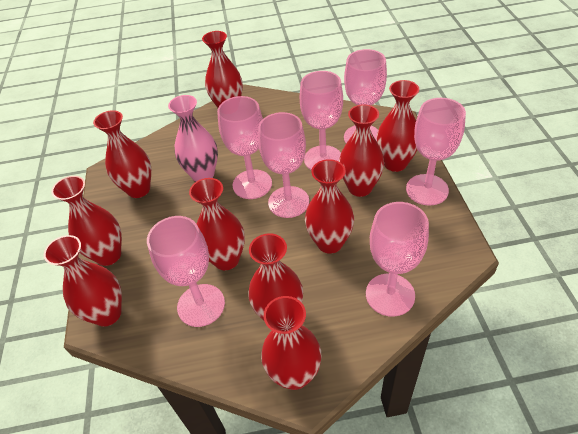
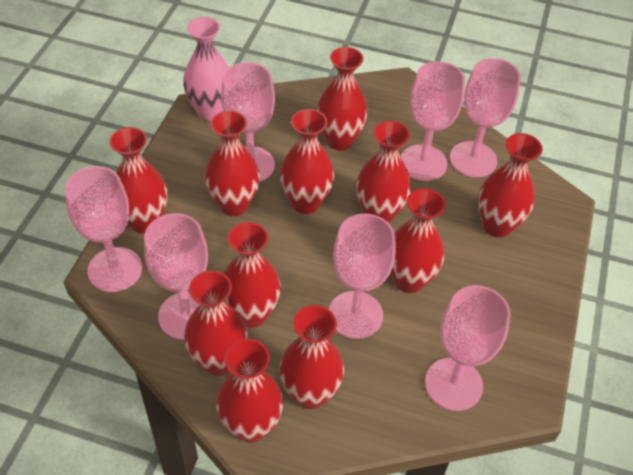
red vase: [44,235,122,327] [51,176,122,266] [93,110,151,198] [189,178,245,270] [202,31,243,108] [248,233,303,320] [261,296,321,390] [305,159,354,254] [339,104,384,197] [376,80,419,172] = 10 -> [109,127,167,234] [184,270,248,376] [205,111,260,216] [216,339,283,443] [223,222,281,328] [279,305,344,409] [280,109,334,214] [317,47,368,151] [356,121,411,223] [390,188,446,293] [478,133,543,238] = 11

